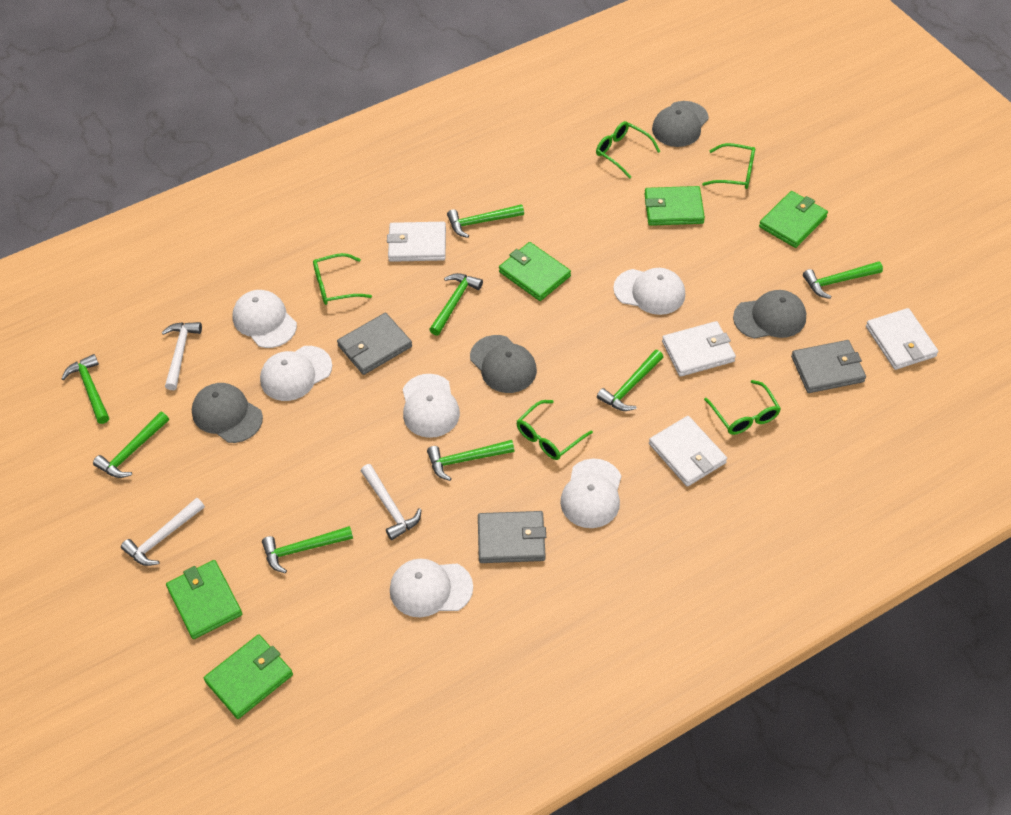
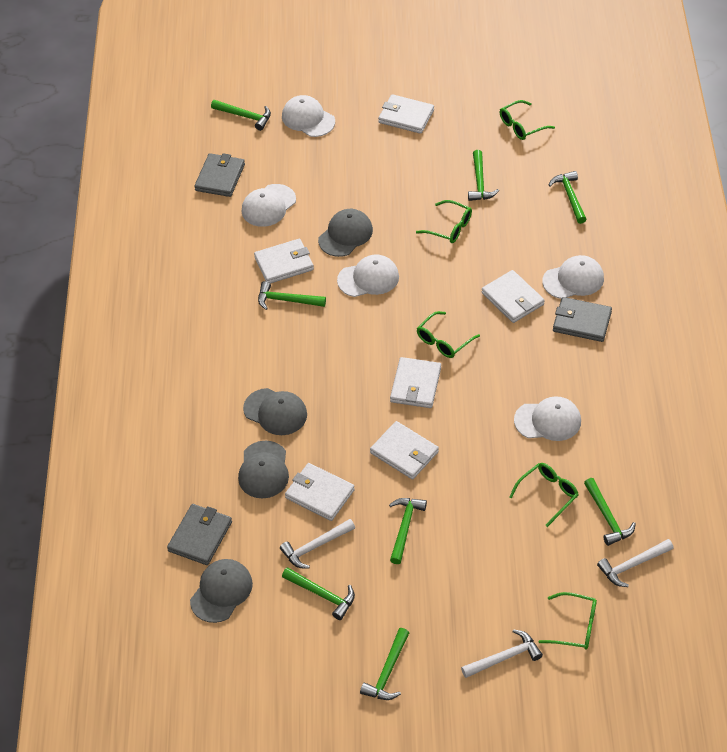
green wallet: [166,560,242,639] [204,634,293,719] [499,242,571,301] [644,186,705,226] [759,191,828,248] = 5 -> none = 0
white cap: [232,290,297,348] [260,346,332,401] [390,559,473,617] [403,374,460,438] [560,459,621,528] [613,268,685,315] = 6 -> [242,184,296,227] [282,95,335,137] [337,254,399,297] [514,396,581,441] [542,255,604,299] = 5
white wallet: [387,222,446,262] [649,416,727,487] [662,321,736,377] [866,308,938,370] = 4 -> [254,238,314,283] [285,463,355,521] [370,421,439,479] [378,94,434,134] [390,357,441,408] [482,270,545,323] = 6

